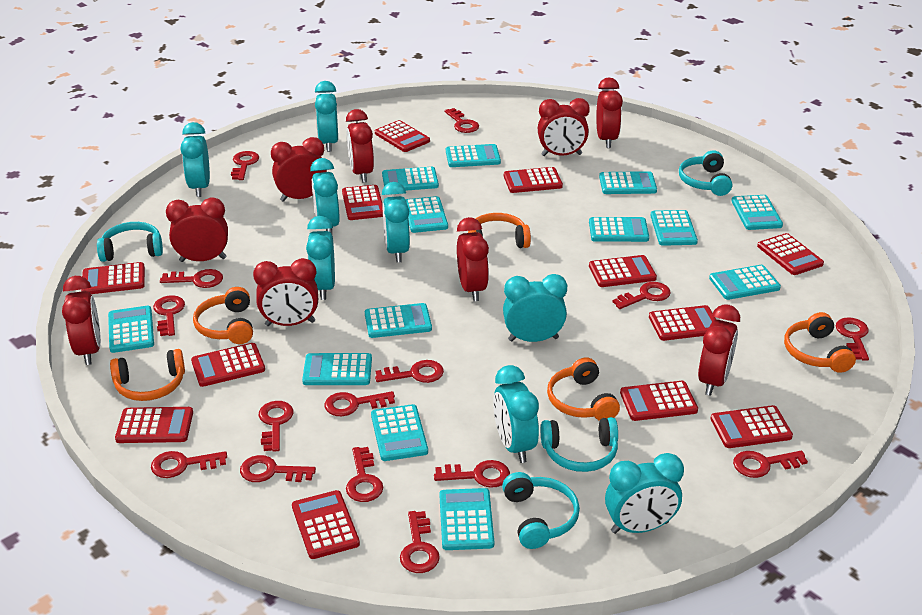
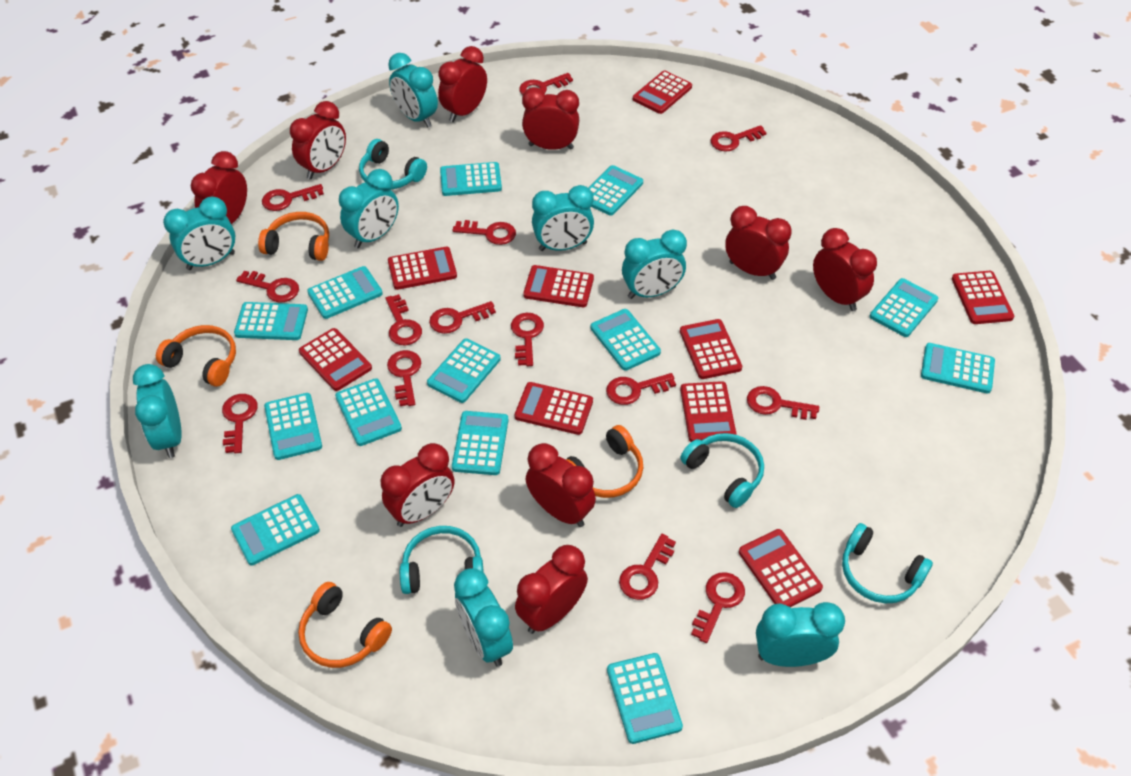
orange headphones: [110,349,185,401] [193,287,253,344] [468,213,531,248] [547,357,620,421] [784,312,856,373] = 5 -> [156,325,236,387] [258,212,329,261] [298,582,392,668] [566,425,643,498] = 4
red calculator: [81,262,145,294] [115,407,193,443] [191,343,265,387] [292,490,360,559] [342,185,383,220] [375,120,430,152] [504,167,563,193] [589,255,657,287] [620,381,698,421] [649,305,716,341] [710,405,793,448] [757,233,824,275] = 12 -> [299,328,372,391] [388,247,457,290] [515,382,593,435] [523,265,594,307] [633,71,692,114] [680,319,742,379] [680,381,737,442] [739,529,823,607] [952,271,1014,324] = 9
red key: [151,451,227,478] [153,295,185,336] [160,269,223,288] [231,151,259,180] [240,455,316,482] [259,401,293,452] [324,391,395,416] [346,447,383,502] [375,360,444,383] [400,511,440,573] [434,460,510,488] [444,108,479,133] [612,282,671,309] [733,451,808,478] [836,317,869,361] = 15 -> [222,394,258,454] [236,271,299,302] [262,184,324,211] [385,294,422,345] [387,350,421,406] [429,301,496,334] [452,220,516,245] [511,313,544,366] [519,73,573,95] [606,373,676,405] [619,534,676,600] [691,572,745,643] [711,125,766,152] [747,386,819,420] = 14

